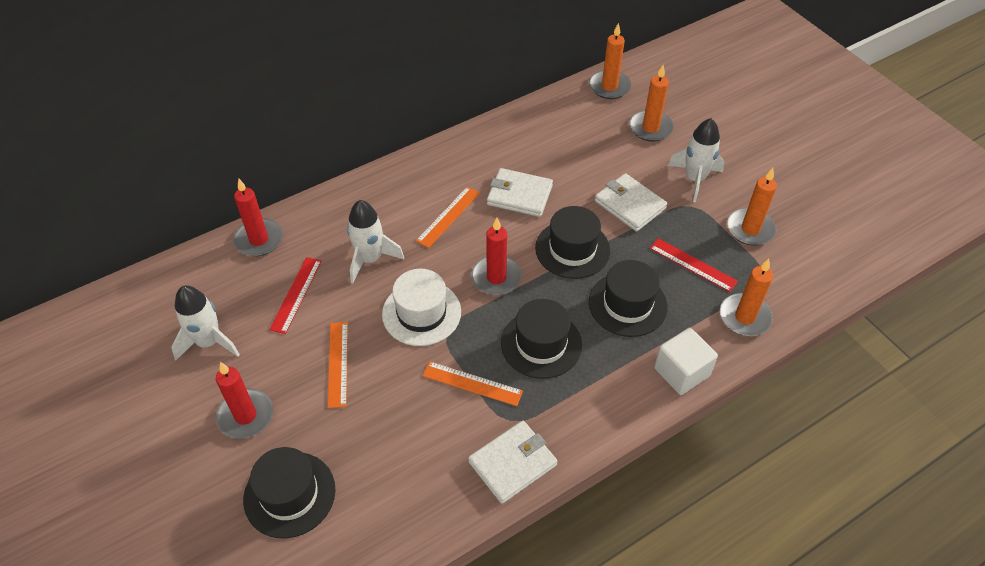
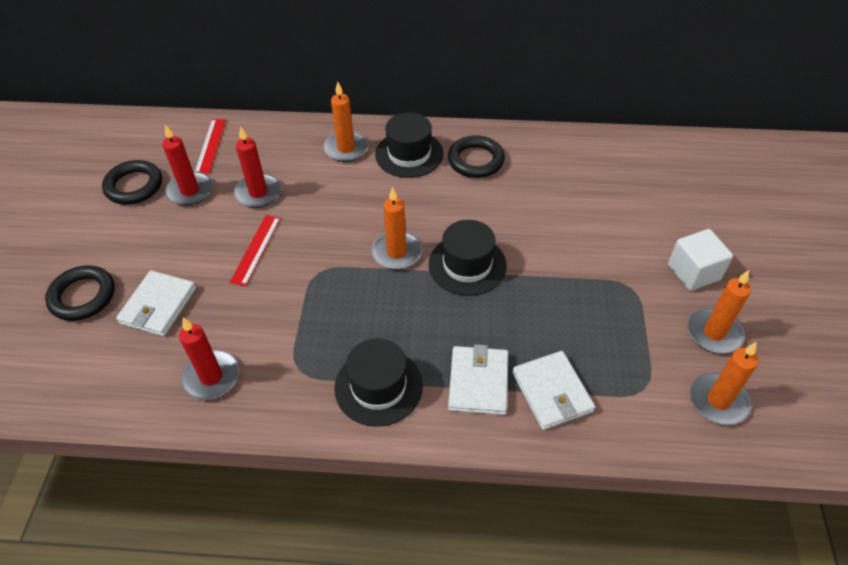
black hat: [243,447,336,538] [501,299,582,379] [535,206,610,279] [589,260,668,337] = 4 -> [334,338,423,427] [375,112,444,178] [429,220,507,296] = 3
black ring: none = 0 -> [45,265,115,321] [102,160,162,205] [448,135,505,178] = 3
orange ruler: [328,322,348,408] [416,187,480,248] [423,361,523,406] = 3 -> none = 0
white hat: [382,269,461,346] = 1 -> none = 0
white rocket: [171,285,240,361] [347,200,404,283] [668,118,724,202] = 3 -> none = 0

